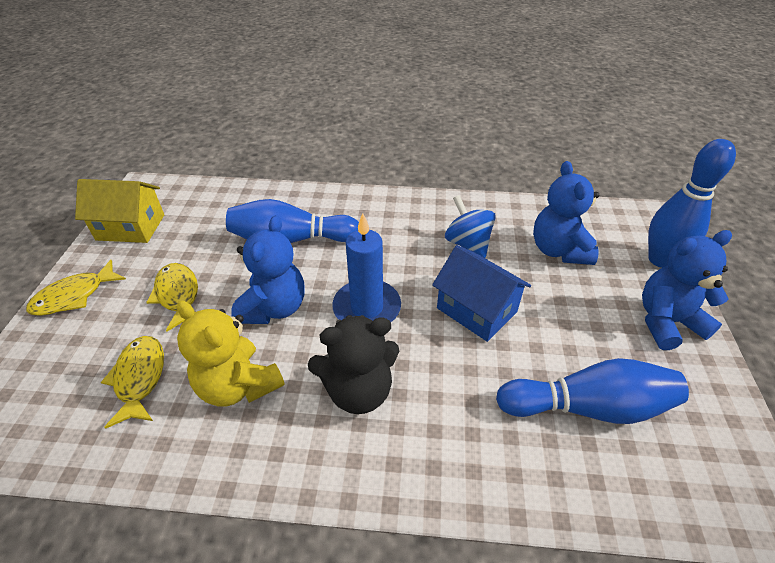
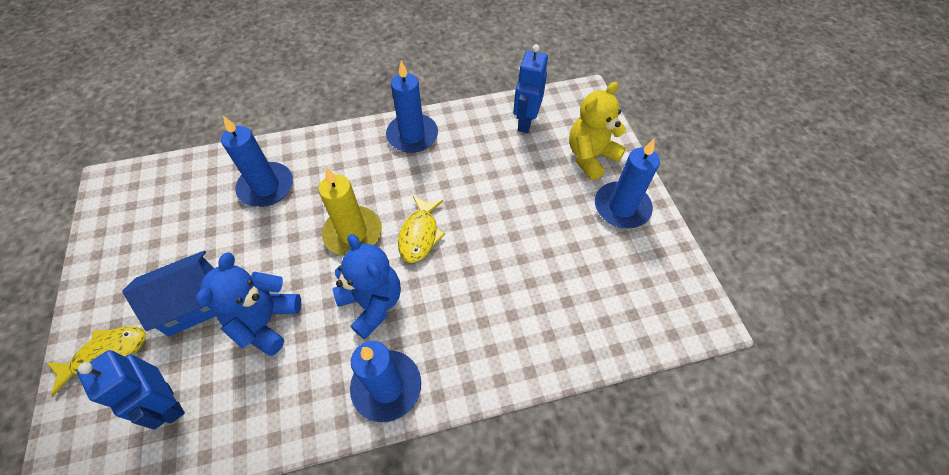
black teddy bear: [308,315,399,414] = 1 -> none = 0
blue bowling pin: [226,199,359,243] [496,358,689,424] [648,139,736,268] = 3 -> none = 0
blue candle: [332,213,401,322] = 1 -> [221,116,293,207] [350,341,421,422] [386,61,438,153] [595,139,660,228] = 4
blue robot: none = 0 -> [77,350,185,430] [513,44,548,133] = 2
blue spinning top: [445,195,496,258] = 1 -> none = 0
blue teddy bear: [231,216,305,324] [533,161,599,265] [642,230,732,350] = 3 -> [196,252,301,356] [333,234,401,340] = 2
yellow candle: none = 0 -> [318,167,382,256] = 1
yellow fish: [26,260,126,316] [101,336,164,429] [146,263,198,332] = 3 -> [47,327,146,397] [398,196,445,263] = 2
yellow house: [75,179,164,243] = 1 -> none = 0

